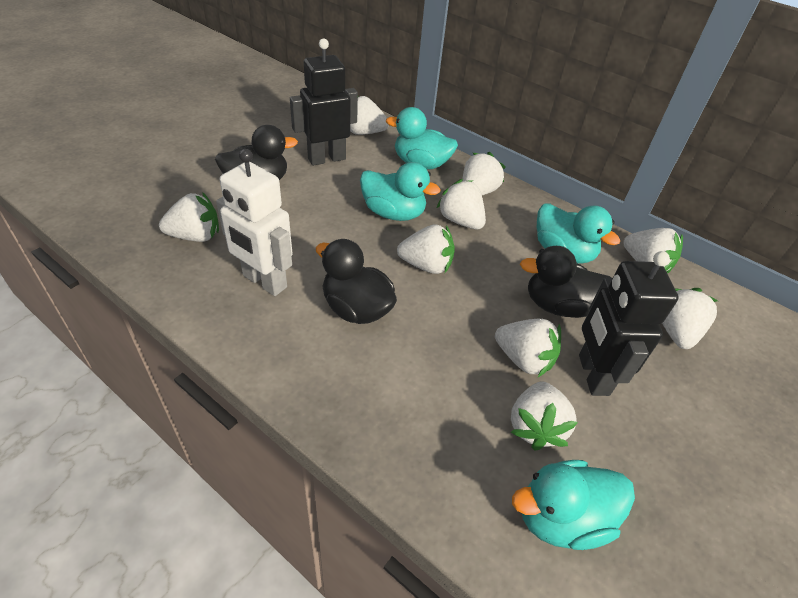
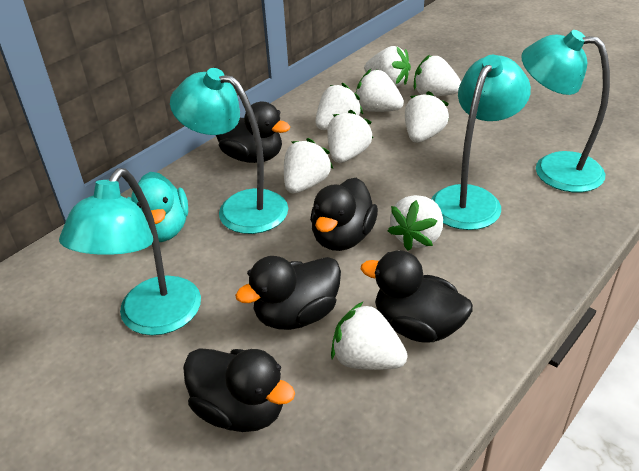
black duck: [215,125,298,180] [316,239,397,324] [520,246,611,318] = 3 -> [183,348,295,432] [216,102,290,163] [235,256,341,330] [310,178,378,251] [361,250,473,342] = 5
black robot: [290,38,358,166] [579,251,679,396] = 2 -> none = 0
turquoise duck: [360,162,440,221] [386,107,458,170] [512,460,635,550] [537,203,620,264] = 4 -> [127,172,188,242] = 1
turquoise lamp: none = 0 -> [59,168,201,335] [170,68,288,234] [432,55,531,230] [521,30,610,192] = 4
white robot: [216,149,293,296] = 1 -> none = 0

